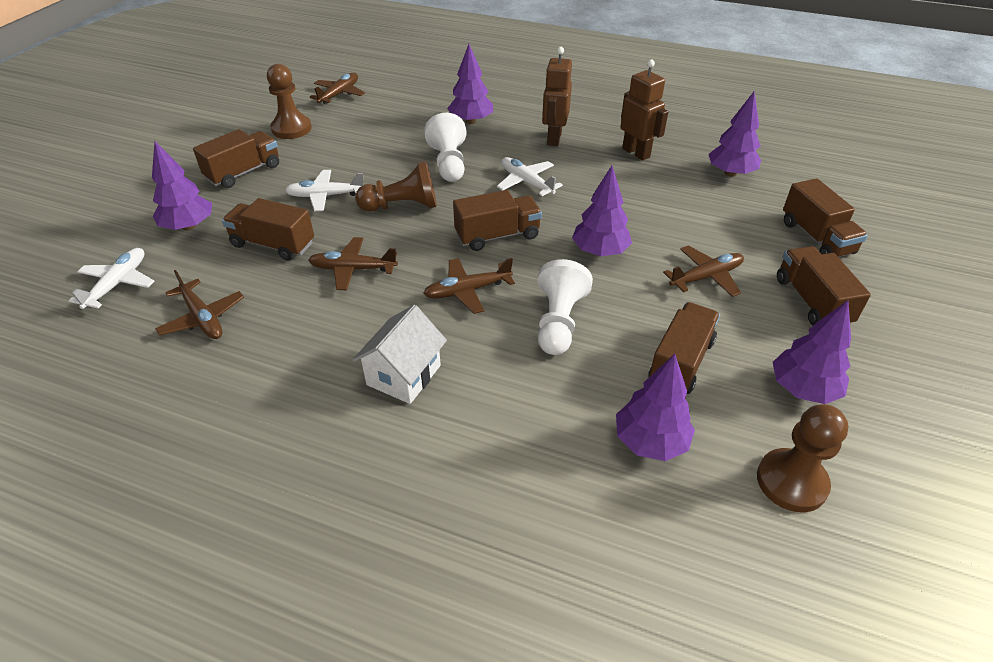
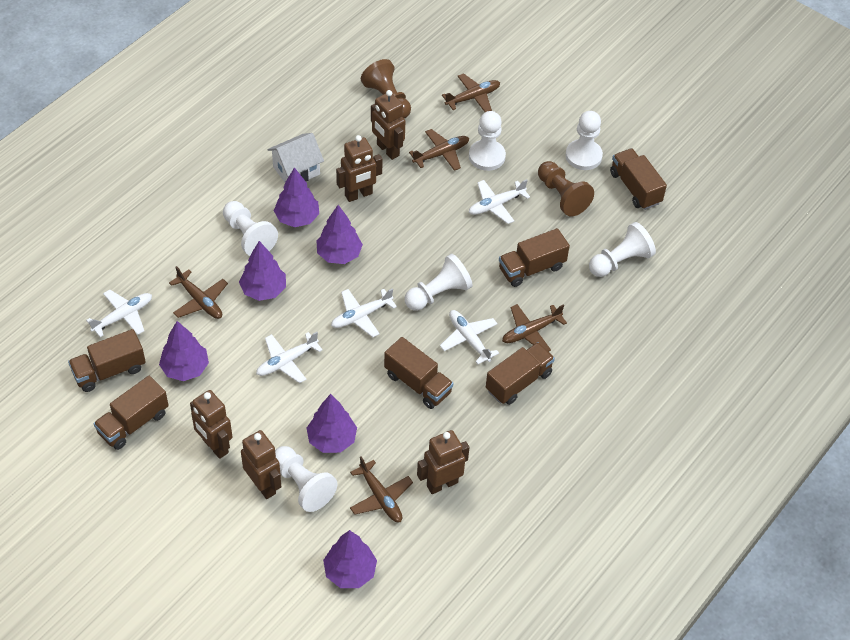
brown pawn: [267,64,312,139] [355,161,437,212] [757,404,848,512] = 3 -> [361,59,411,118] [538,161,594,216] = 2
brown robot: [542,47,572,146] [620,59,669,161] = 2 -> [190,390,233,459] [241,430,281,499] [336,135,382,202] [371,90,405,160] [417,430,469,494] = 5
white pawn: [424,113,466,182] [538,259,593,355] = 2 -> [223,201,278,256] [275,446,338,512] [405,254,473,311] [469,111,506,171] [566,111,603,170] [589,222,656,277] = 6
white plane: [69,248,154,309] [285,170,363,211] [497,157,563,196] = 3 -> [86,290,152,337] [256,332,322,383] [331,288,397,337] [440,310,499,364] [469,179,530,224] = 5

